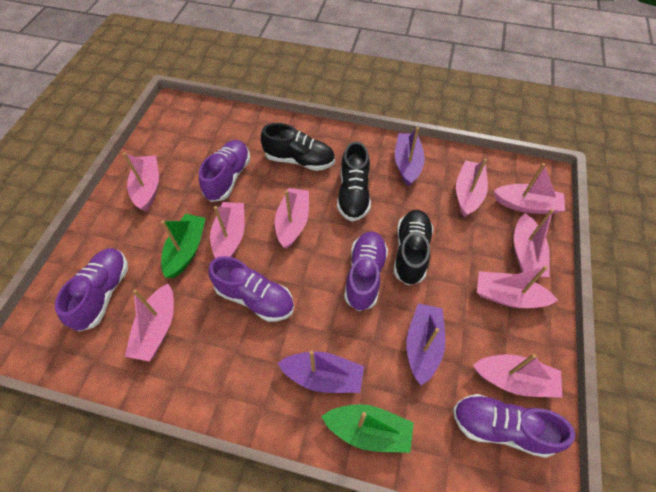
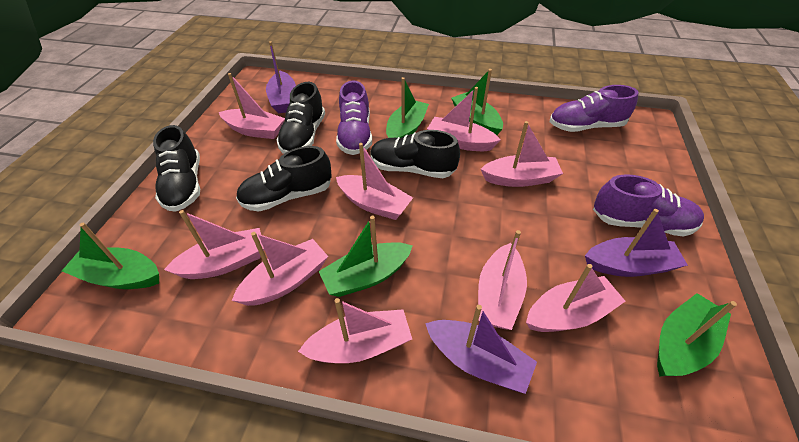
black shoe: [261,123,335,171] [337,141,371,221] [394,210,433,285] = 3 -> [153,125,200,212] [236,146,332,212] [276,82,325,154] [371,130,460,178] = 4
green boat: [161,214,206,278] [321,404,414,453] = 2 -> [62,223,159,289] [319,216,413,297] [386,77,429,138] [451,69,503,135] [657,293,737,377] = 5
purple shoe: [55,248,128,332] [199,140,250,202] [208,256,294,322] [344,232,388,311] [453,394,575,458] = 5 -> [336,80,372,155] [550,85,639,132] [593,174,704,237] = 3

